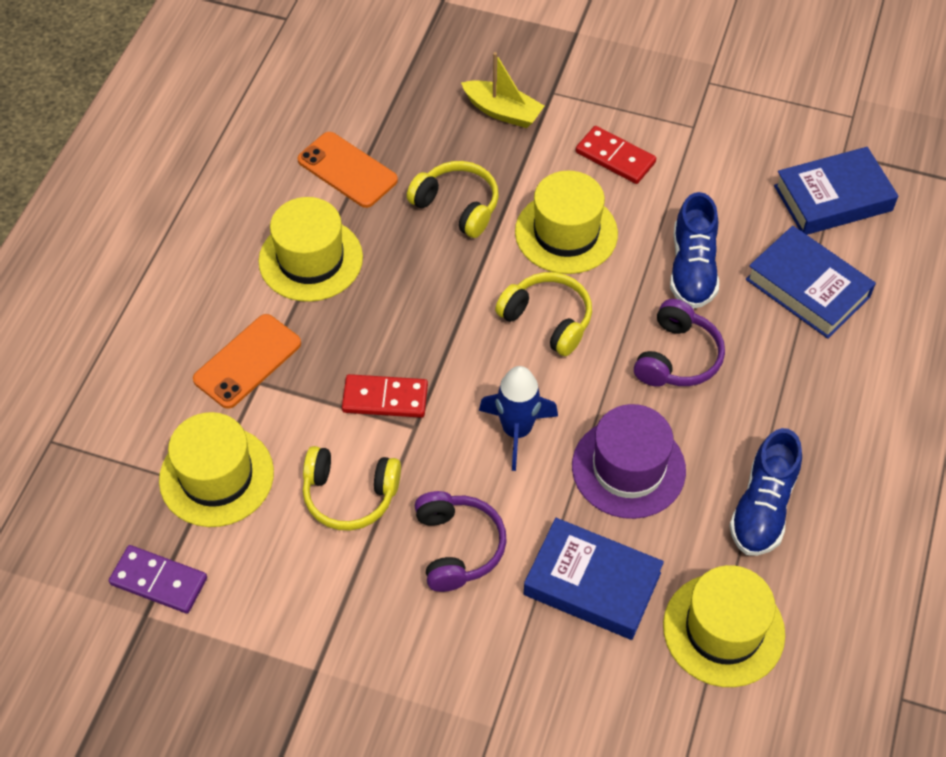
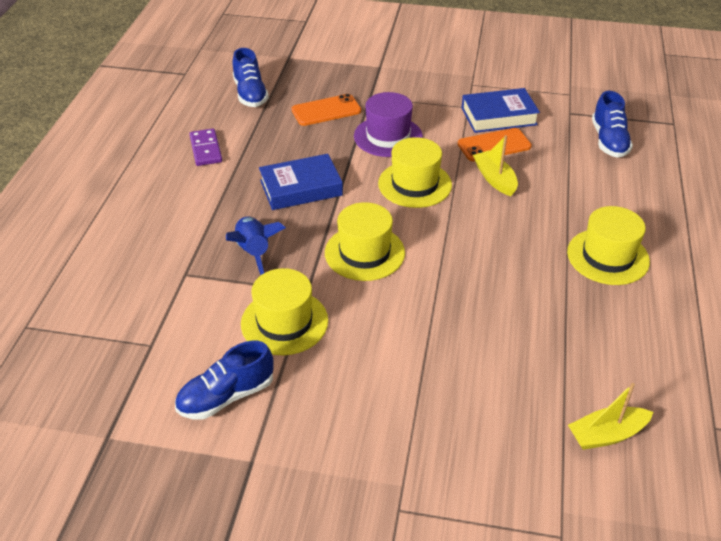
blue book: [523,518,664,640] [746,226,876,339] [774,147,898,235] = 3 -> [259,154,343,210] [462,88,540,133] = 2
blue shoe: [670,192,719,309] [729,428,802,556] = 2 -> [175,341,274,420] [233,48,269,107] [592,91,633,158] = 3
purple headphones: [415,491,507,592] [634,299,725,387] = 2 -> none = 0
red domino: [342,374,428,418] [576,126,656,184] = 2 -> none = 0
yellow boat: [461,52,544,128] = 1 -> [473,135,518,196] [568,383,653,450] = 2
yellow headphones: [303,446,401,531] [407,161,499,238] [495,272,592,356] = 3 -> none = 0

